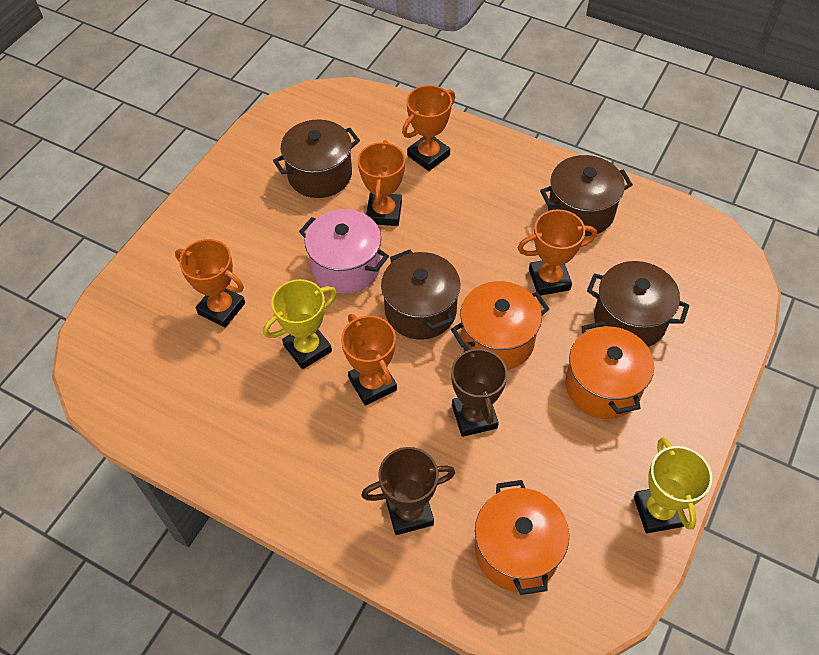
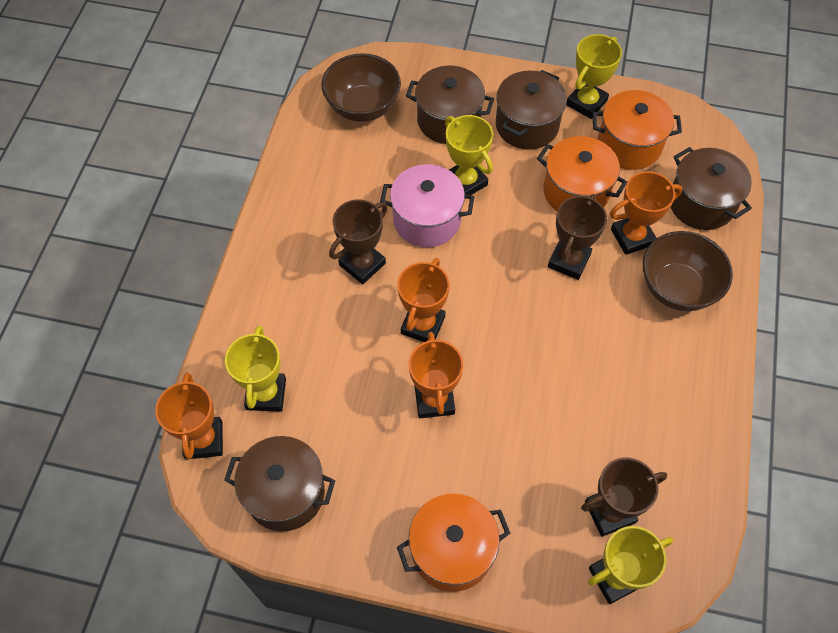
brown bowl: none = 0 -> [322,53,401,122] [643,231,733,311] = 2
brown trophy: [361,447,455,535] [451,343,507,437] = 2 -> [329,199,388,284] [548,194,607,280] [581,457,667,537] = 3
orange trophy: [175,239,245,328] [341,314,397,405] [358,140,405,226] [402,85,455,171] [518,209,597,296] = 5 -> [155,373,223,459] [397,258,450,342] [409,332,463,418] [610,171,682,255] = 4
yellow trophy: [263,279,337,369] [634,437,712,533] = 2 -> [225,326,286,412] [445,115,493,195] [566,34,622,119] [588,526,673,604] = 4

